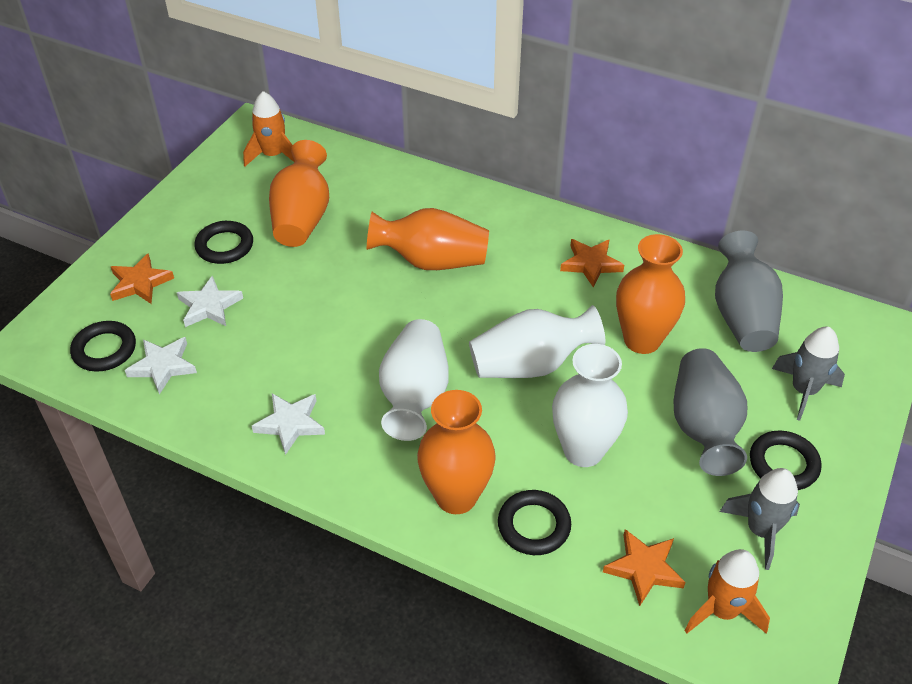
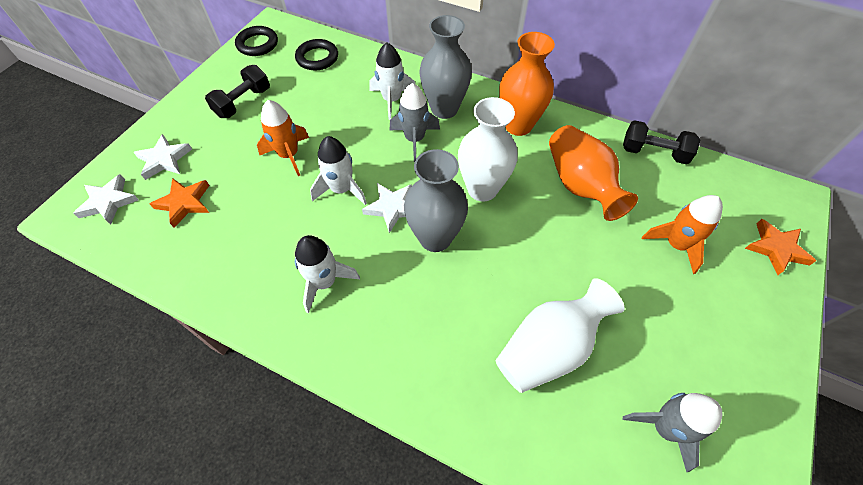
black dumbbell: none = 0 -> [205,65,270,118] [623,120,701,164] = 2
black ring: [70,321,136,372] [195,221,253,264] [498,490,571,555] [750,430,822,490] = 4 -> [235,26,278,56] [295,39,338,70] = 2
orange star: [110,253,174,304] [560,239,624,287] [603,529,686,606] = 3 -> [150,178,210,228] [745,219,816,275] = 2
orange vase: [269,140,329,247] [367,208,489,270] [417,390,496,514] [616,234,685,354] = 4 -> [499,32,555,136] [549,125,638,221] = 2
white rocket: none = 0 -> [295,235,360,313] [310,136,367,205] [370,42,416,120] = 3
white vase: [379,319,449,441] [469,305,605,378] [552,344,628,467] = 3 -> [458,97,518,202] [496,278,625,393] = 2

